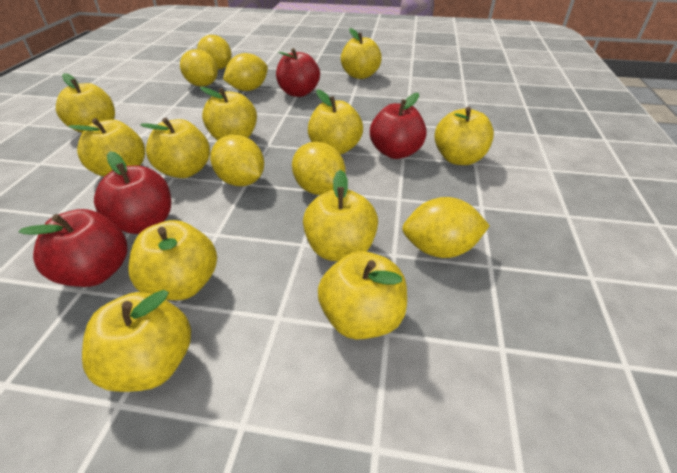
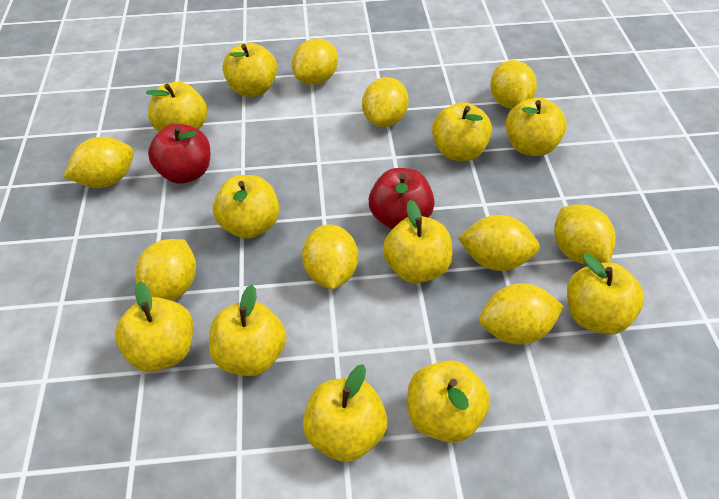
red apple: [19,209,127,287] [94,152,171,234] [276,48,320,97] [370,93,427,159] = 4 -> [148,124,210,184] [369,168,435,229] = 2
yellow lemon: [180,49,218,87] [197,35,232,69] [210,135,264,186] [223,53,268,91] [292,142,346,195] [402,197,490,258] = 6 -> [64,137,134,188] [135,239,196,301] [292,38,338,85] [302,224,358,289] [362,77,409,127] [458,215,540,271] [479,283,564,345] [490,60,537,109] [554,204,616,265] = 9

